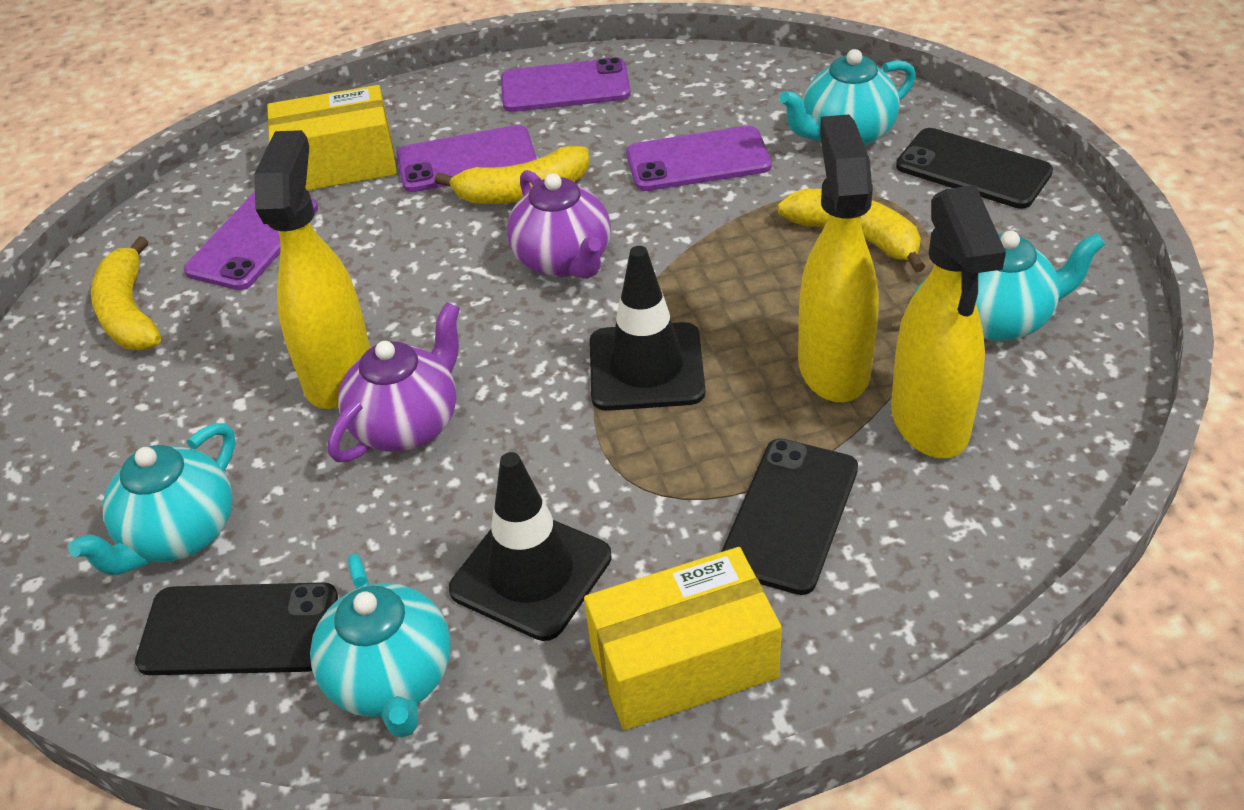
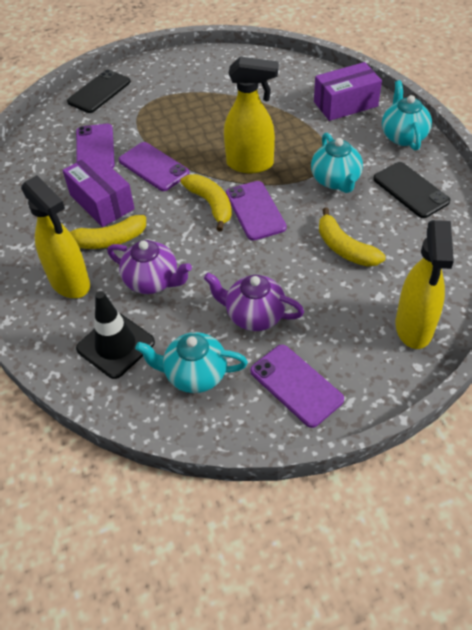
black phone: [135,582,338,675] [721,439,858,595] [896,128,1053,209] = 3 -> [67,69,131,113] [373,162,450,218] = 2
black traffic cone: [449,452,612,641] [590,246,705,411] = 2 -> [76,291,155,379] = 1
purple box: none = 0 -> [62,153,135,227] [314,62,382,121] = 2
turquoise teapot: [68,423,235,575] [310,553,451,738] [780,49,916,146] [912,231,1105,341] = 4 -> [135,332,248,393] [311,133,363,193] [382,80,432,150] = 3
yellow box: [267,85,397,190] [584,547,781,730] = 2 -> none = 0

